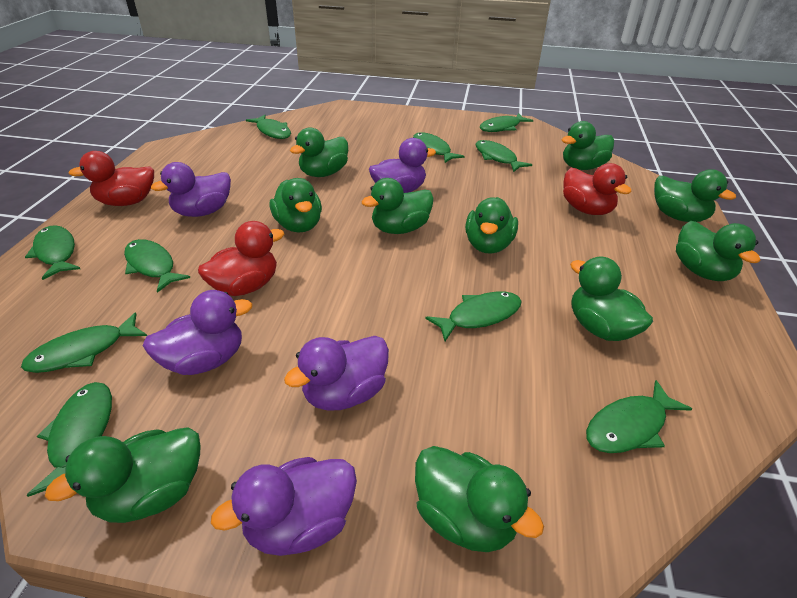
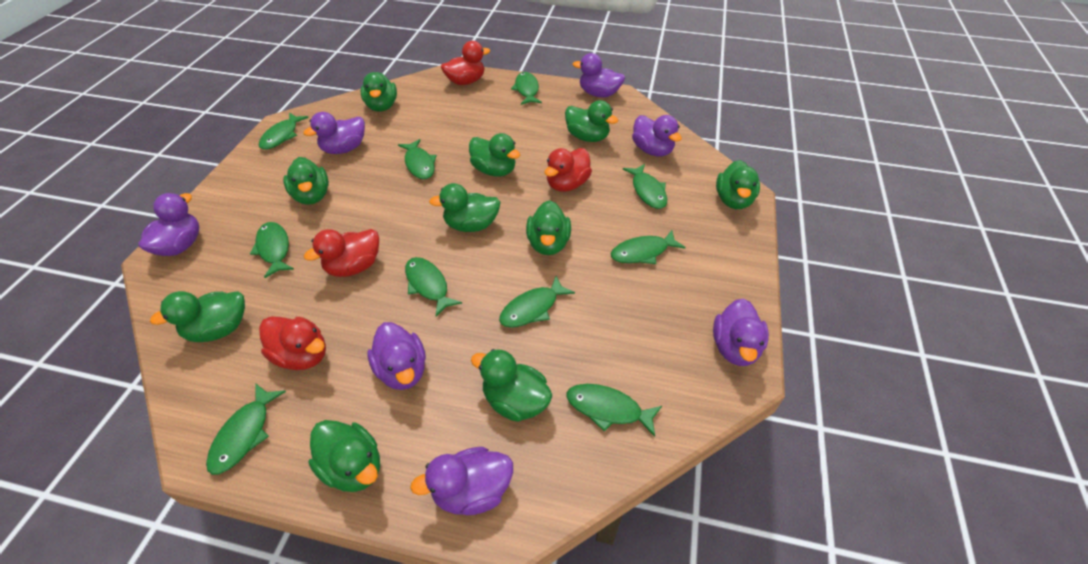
purple duck: [143,290,253,375] [151,162,231,217] [211,457,357,556] [284,336,389,410] [369,138,436,193] = 5 -> [138,193,199,256] [303,112,365,154] [367,322,426,390] [410,447,513,515] [573,53,625,97] [632,115,682,156] [713,298,769,366] = 7
red duck: [69,151,154,206] [198,221,284,296] [563,163,632,215] = 3 -> [259,316,326,370] [304,229,379,277] [441,41,490,85] [545,148,592,192] = 4

